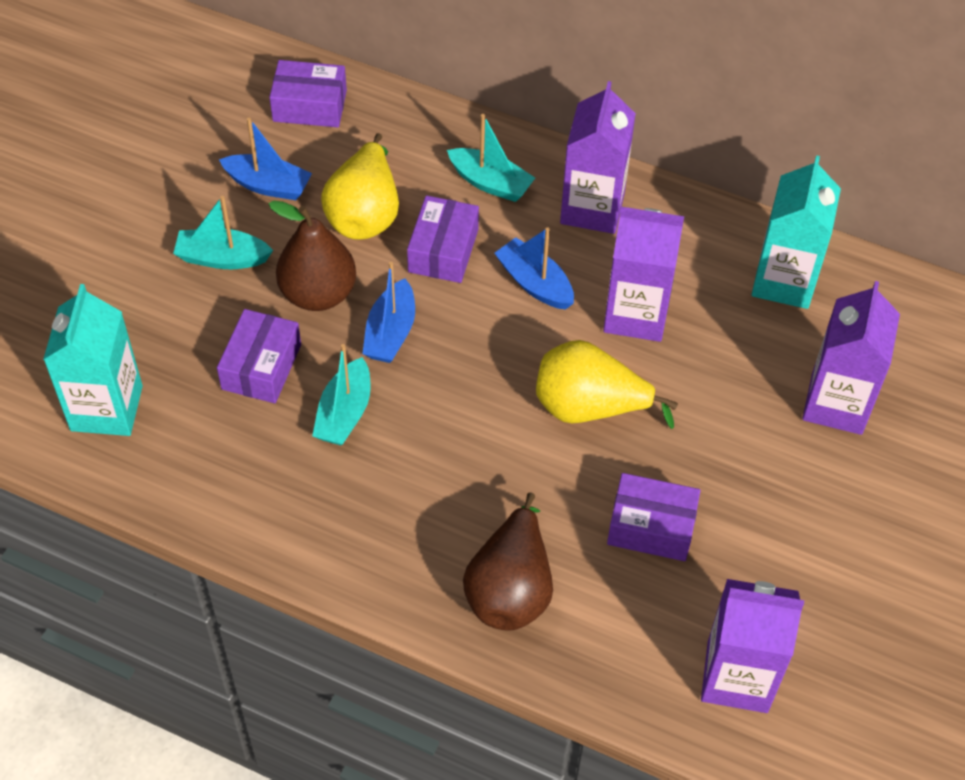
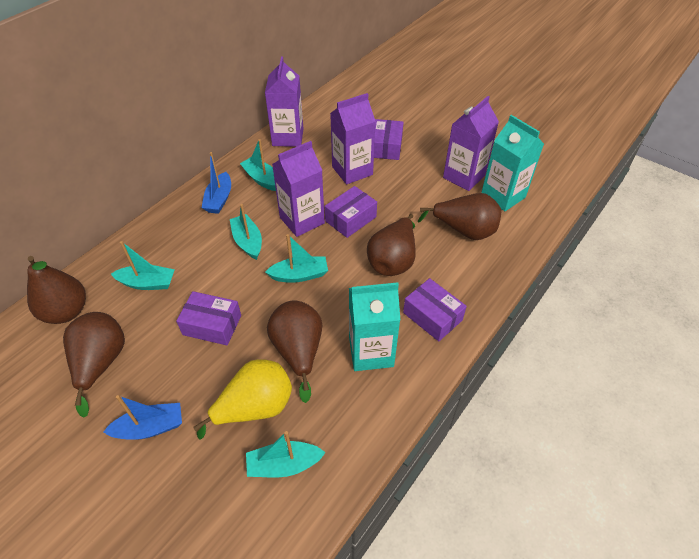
blue boat: [219,118,312,200] [362,262,415,363] [494,227,574,310] = 3 -> [103,395,182,440] [202,152,231,214] = 2
brown pear: [269,200,356,311] [463,492,553,631] = 2 -> [27,256,86,324] [63,312,125,417] [267,300,322,403] [367,214,416,276] [418,193,501,240] = 5
turquoise boat: [173,196,273,269] [312,344,371,446] [447,114,535,202] = 3 -> [111,241,175,290] [230,204,262,260] [240,139,276,191] [246,431,326,477] [265,234,328,283] = 5
yellow pear: [321,133,399,240] [536,340,678,429] = 2 -> [193,359,292,440] = 1

